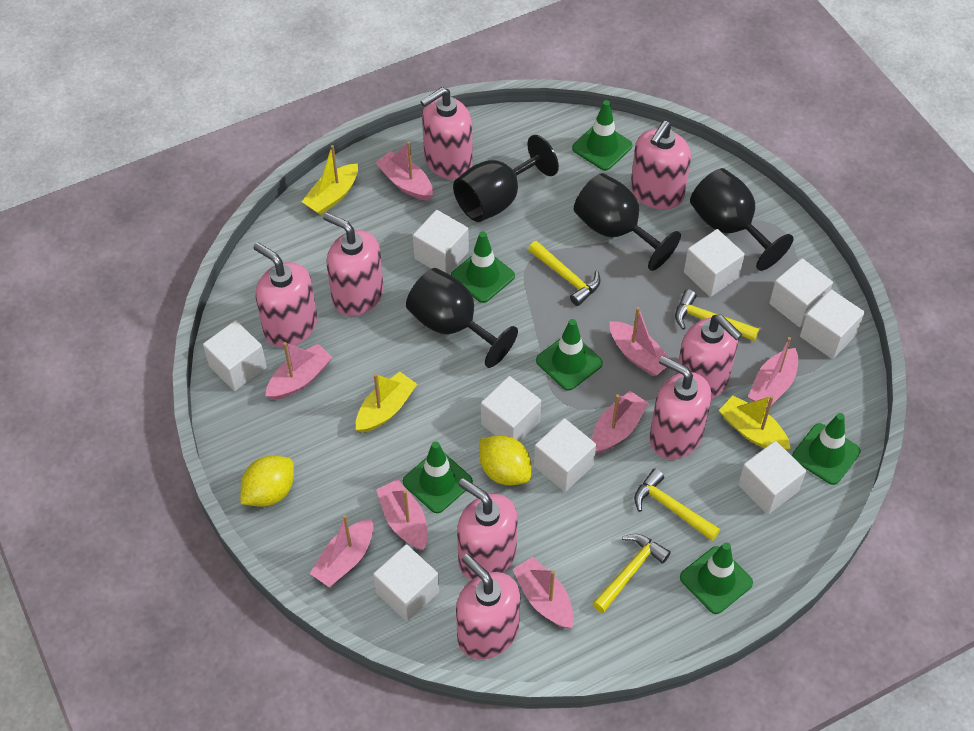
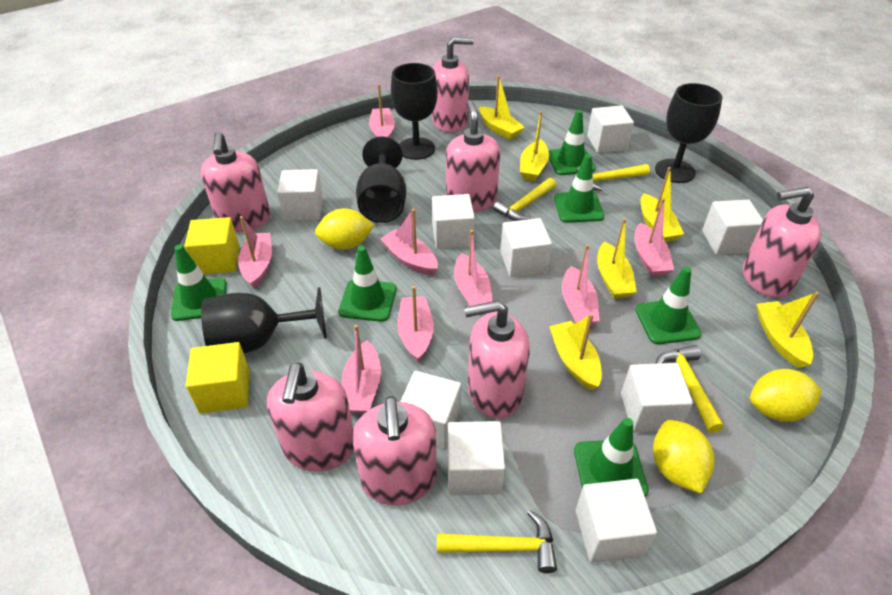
pink soap dispenser: [254,242,317,348] [323,213,384,316] [421,87,473,179] [456,554,520,659] [457,478,518,580] [630,121,691,210] [650,356,711,460] [676,315,742,399] = 8 -> [201,131,270,232] [267,362,354,471] [352,396,437,506] [432,37,474,133] [446,100,500,212] [464,300,530,418] [743,187,821,298] = 7
yellow boat: [302,145,358,215] [356,372,417,433] [719,396,791,450] = 3 -> [479,75,525,140] [520,111,549,181] [549,314,602,390] [597,218,637,299] [641,167,684,242] [757,292,819,368] = 6
yellow cube: none = 0 -> [184,217,240,274] [186,342,250,414] = 2
yellow lemon: [240,455,294,507] [479,435,531,485] = 2 -> [315,208,374,250] [653,420,714,494] [750,369,822,422] = 3

